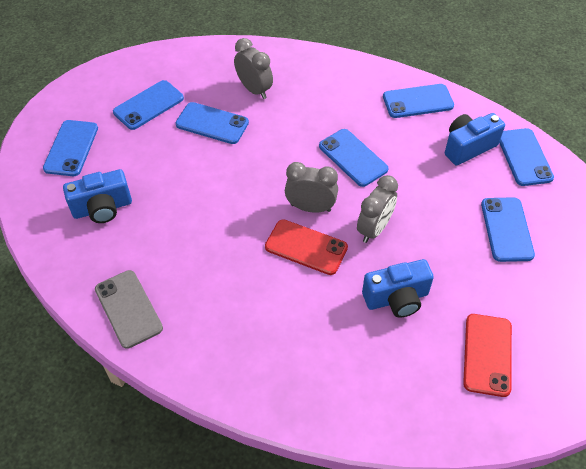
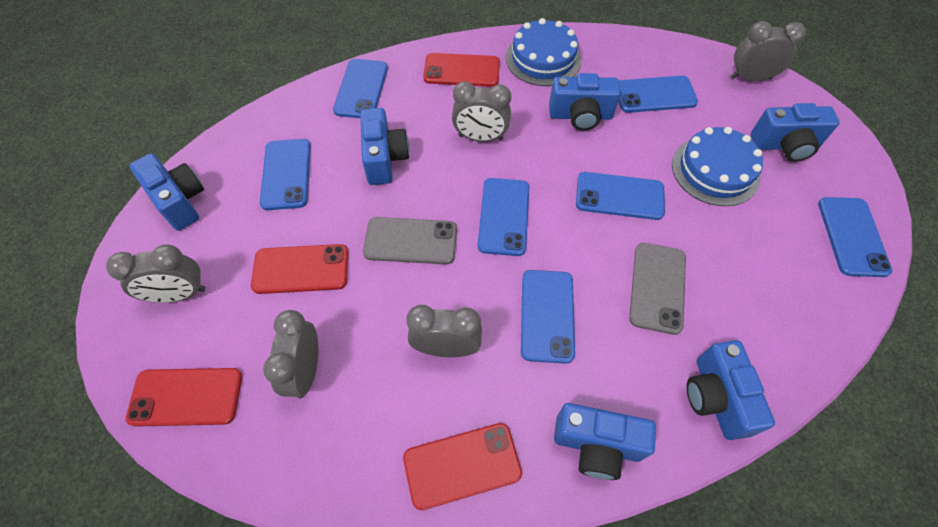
blue cake: none = 0 -> [506,18,581,86] [672,127,763,206] = 2
blue camera: [63,169,132,223] [362,259,434,318] [445,113,505,165] = 3 -> [130,153,204,231] [360,108,409,185] [549,73,621,131] [554,403,656,480] [686,340,775,440] [751,103,839,162] = 6
grey clock: [234,38,273,99] [285,162,338,213] [357,175,398,243] = 3 -> [106,245,206,303] [263,310,318,398] [406,305,482,357] [452,81,511,142] [731,21,806,81] = 5
grey phone: [95,270,163,349] = 1 -> [363,217,457,264] [629,243,686,335] = 2
red phone: [265,219,348,275] [463,314,512,397] = 2 -> [126,368,242,427] [251,244,349,294] [403,423,522,510] [423,53,500,87] = 4

